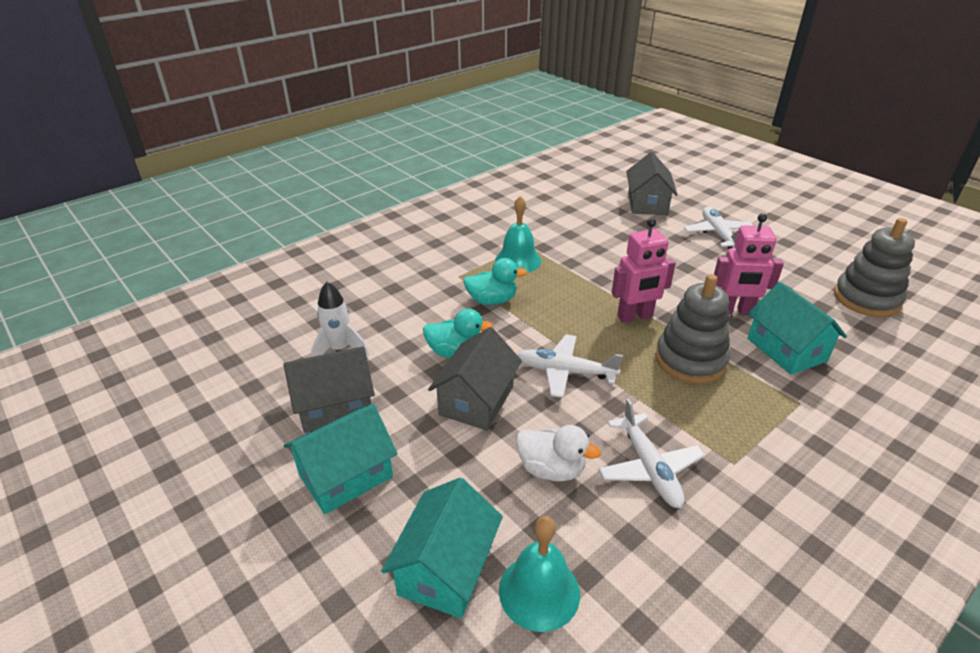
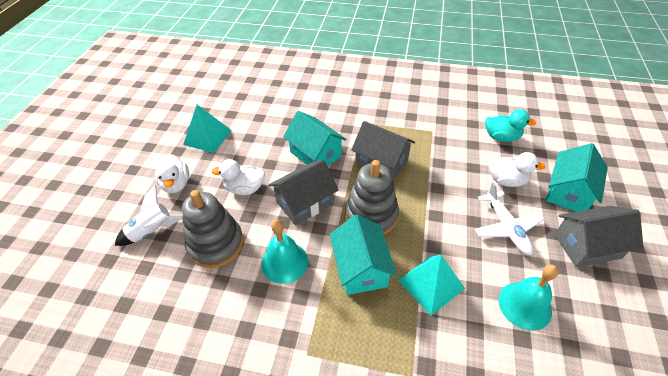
pink robot: [612,218,676,323] [714,213,784,315] = 2 -> none = 0
turquoise duck: [423,309,493,358] [463,258,527,305] = 2 -> [485,109,536,142] = 1
turquoise pyramid: none = 0 -> [183,105,232,153] [398,255,465,316] = 2
white duck: [516,425,601,482] = 1 -> [155,154,189,193] [212,159,265,195] [489,152,545,187] = 3
white plane: [518,334,623,398] [598,399,705,508] [684,207,753,249] = 3 -> [475,182,544,255] = 1

